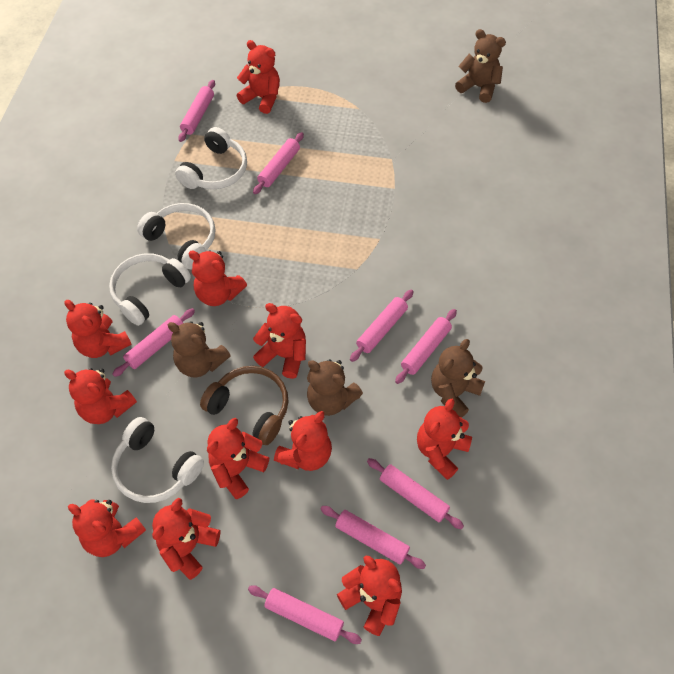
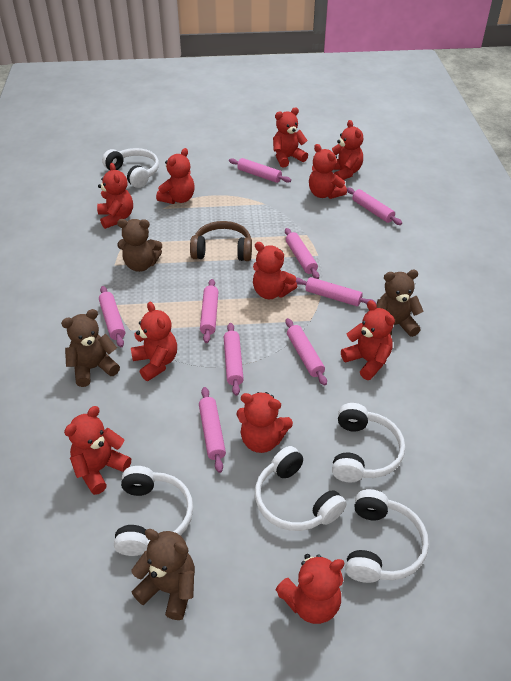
pink rolling pin: [112,308,195,377] [178,80,215,142] [248,585,362,644] [253,132,304,194] [321,506,426,569] [350,289,414,362] [367,458,464,529] [395,309,457,384] = 8 -> [99,286,125,347] [199,387,226,473] [200,279,219,343] [224,323,244,396] [229,158,291,183] [285,228,319,279] [286,318,327,386] [296,277,376,306] [347,187,402,225] = 9
white headphones: [109,253,191,326] [111,417,204,503] [137,203,215,269] [175,127,247,189] = 4 -> [102,148,159,188] [114,466,193,556] [255,446,346,531] [332,403,405,483] [345,489,429,583] = 5

